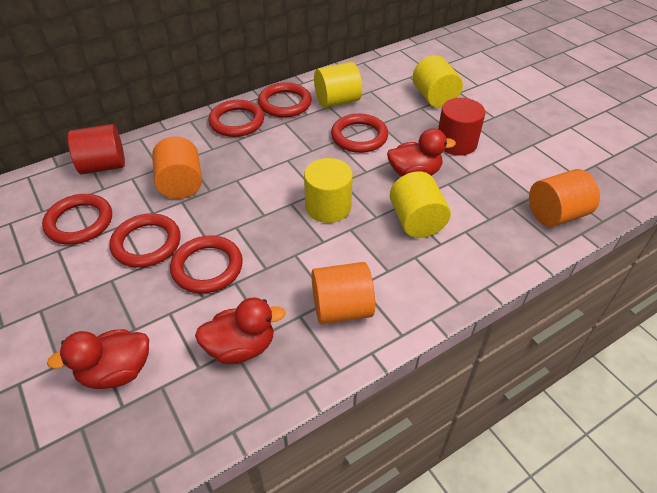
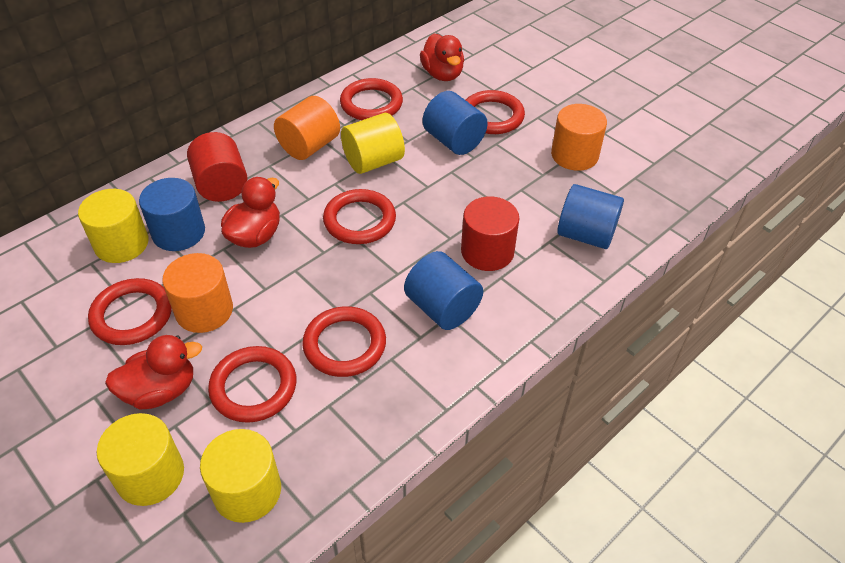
blue cylinder: none = 0 -> [139,178,205,251] [404,251,483,330] [423,91,488,155] [557,184,624,249] = 4

